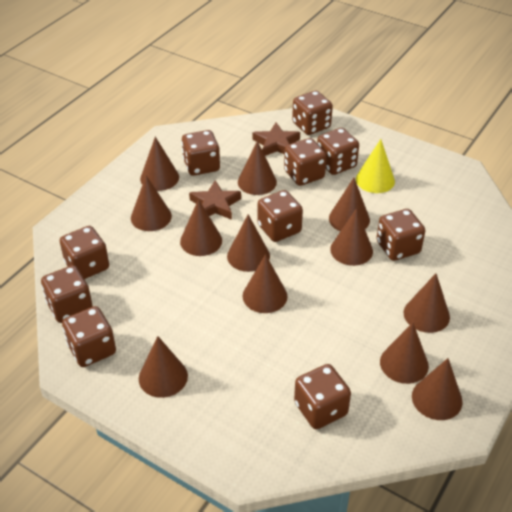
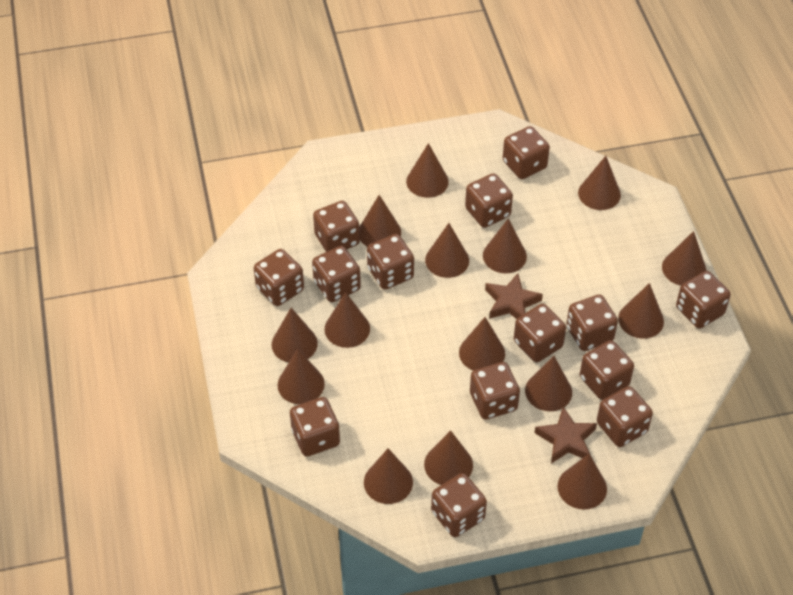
brown cone: [131,176,172,231] [139,336,188,398] [140,137,179,191] [180,199,222,256] [227,214,270,272] [238,141,277,195] [243,254,288,313] [329,178,370,231] [330,208,373,266] [380,323,429,384] [404,273,450,333] [412,358,463,420] = 12 -> [272,308,318,362] [278,349,325,404] [324,292,370,348] [359,195,401,247] [364,448,413,504] [406,143,449,198] [424,430,473,485] [425,223,469,278] [459,317,505,371] [483,218,527,273] [525,356,572,411] [557,454,607,510] [578,156,621,210] [618,283,664,339] [662,231,706,286] = 15
brown dice: [41,265,93,323] [60,226,109,279] [62,306,116,367] [182,130,220,176] [258,190,303,242] [284,138,327,186] [292,91,333,135] [294,364,351,429] [317,128,359,175] [376,209,425,261] = 10 -> [254,249,304,306] [290,397,340,456] [312,246,361,302] [313,201,360,252] [367,234,414,290] [431,473,487,537] [465,173,513,228] [470,362,520,420] [503,126,550,179] [514,304,566,362] [566,294,618,351] [580,340,634,400] [597,386,653,447] [676,271,731,328] = 14
yellow cone: [356,139,395,193] = 1 -> none = 0

